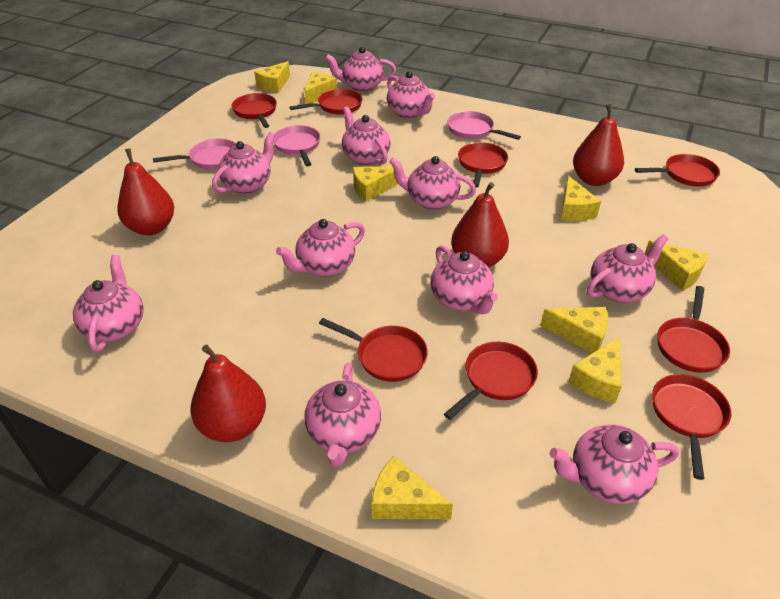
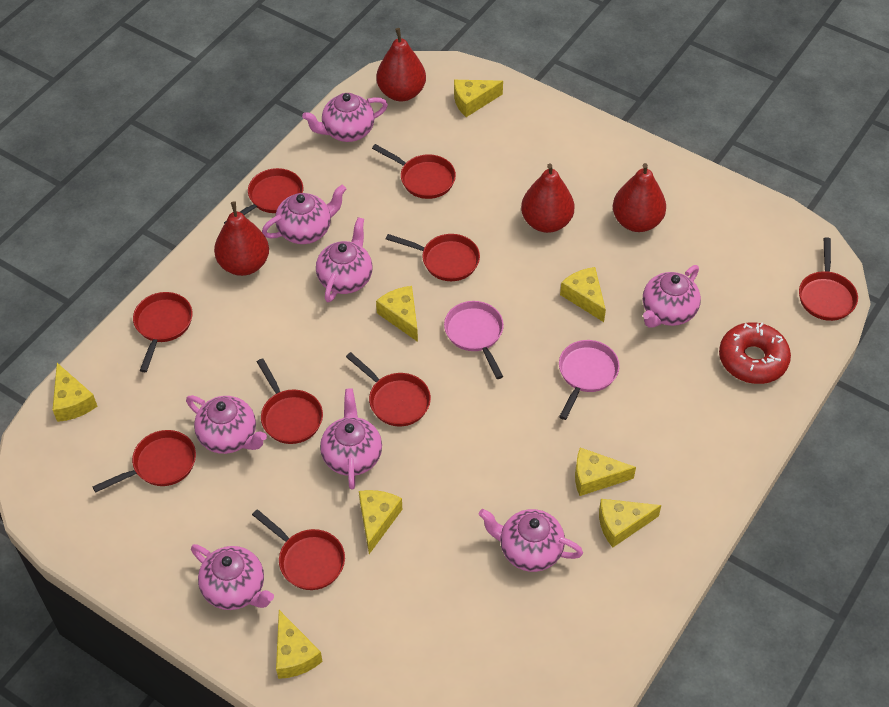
pink pan: [153,138,236,169] [273,125,321,167] [447,111,521,140] = 3 -> [444,301,504,379] [559,340,620,420] = 2
pink teapot: [73,255,144,352] [212,132,275,194] [276,219,365,277] [304,363,381,467] [325,47,396,92] [342,107,390,165] [387,71,435,118] [389,156,476,210] [431,245,498,314] [550,424,679,504] [587,235,668,302] = 11 -> [186,395,267,454] [191,544,274,610] [262,185,346,244] [302,93,388,142] [316,217,373,302] [320,389,382,490] [479,509,583,572] [643,265,701,328] = 8
red donut: none = 0 -> [719,322,791,384] = 1
red pan: [232,93,277,128] [290,89,362,115] [319,318,428,382] [444,342,538,420] [458,142,508,188] [635,154,720,187] [652,374,731,480] [657,286,730,373] = 8 -> [93,430,196,493] [133,292,193,372] [224,168,303,224] [252,509,345,590] [257,358,323,444] [346,352,431,426] [372,144,456,199] [386,234,480,281] [799,237,858,321] = 9

